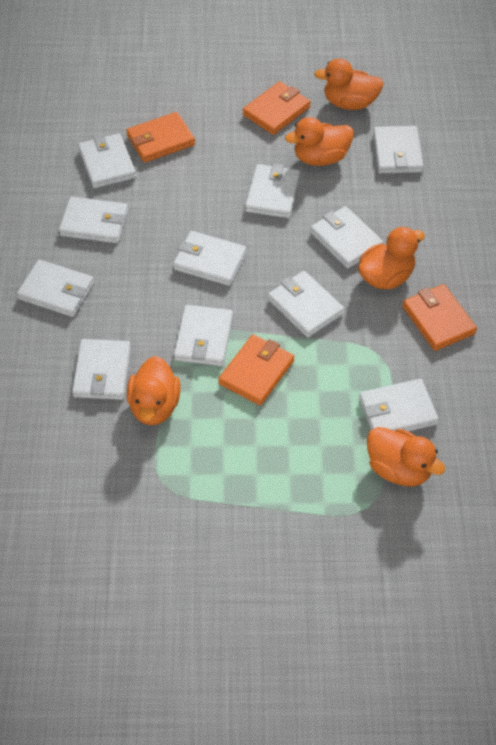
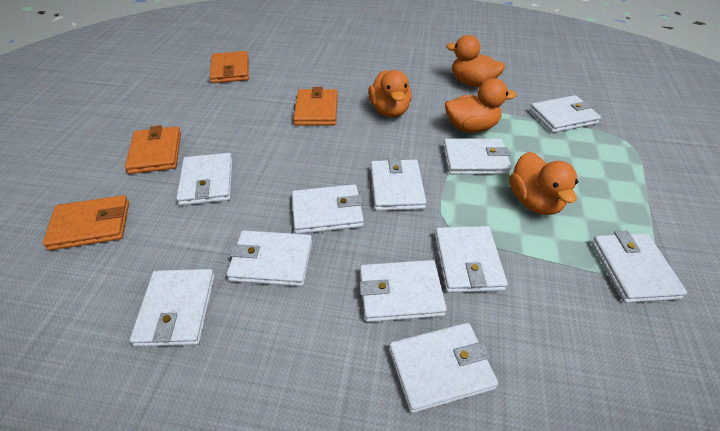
orange duck: [127,356,180,425] [285,117,354,166] [314,58,384,110] [358,227,425,289] [367,427,445,487] = 5 -> [368,70,412,117] [445,78,517,132] [446,35,505,87] [509,152,578,215] = 4

